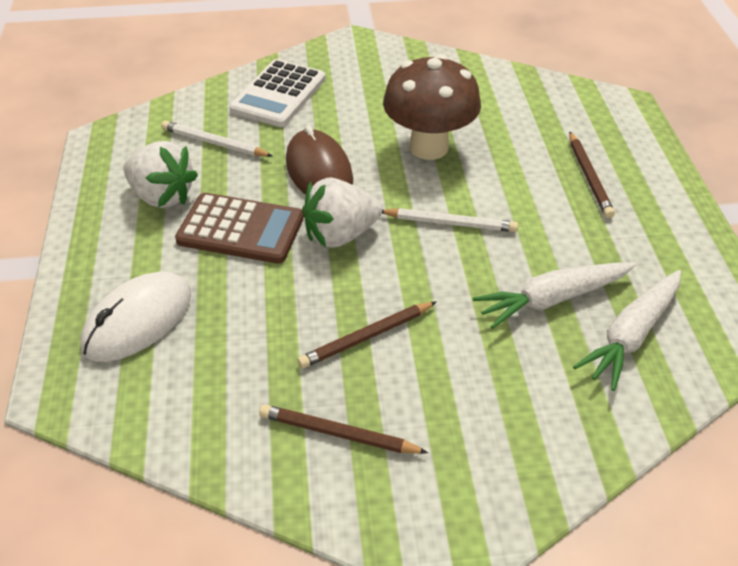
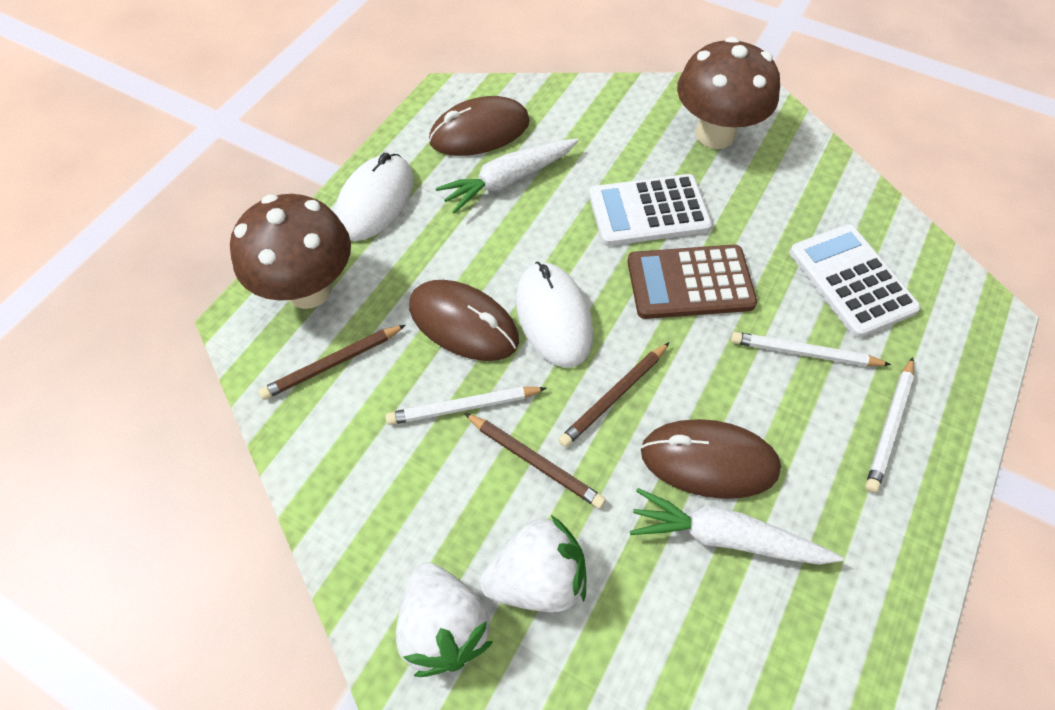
brown mouse: [286,125,353,195] = 1 -> [409,280,519,361] [429,96,530,156] [641,419,781,499] = 3
brown mushroom: [383,54,481,160] = 1 -> [230,194,351,309] [677,37,780,149] = 2
white calculator: [229,59,326,127] = 1 -> [589,174,712,246] [789,224,921,338] = 2
white mouse: [80,272,191,362] = 1 -> [334,153,414,241] [516,262,593,368] = 2
white pencil: [161,121,272,157] [382,208,518,232] = 2 -> [385,386,547,425] [731,332,891,366] [865,357,914,493] = 3

